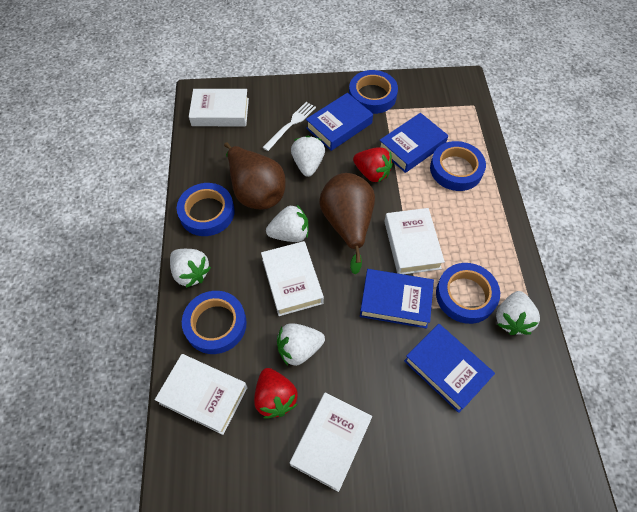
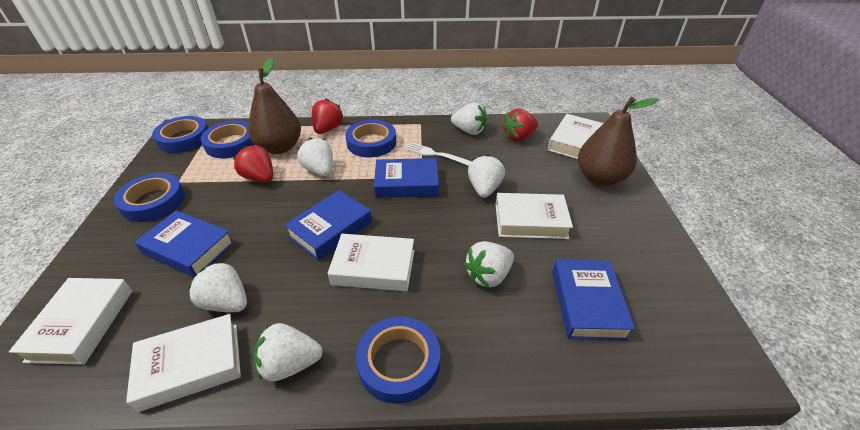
red strawberry: [254,368,298,419] [353,147,393,182] = 2 -> [233,145,273,183] [312,98,343,134] [502,109,538,141] = 3
white strawberry: [170,249,211,288] [266,204,309,242] [277,323,325,366] [291,136,325,177] [496,291,540,335] = 5 -> [187,261,247,312] [254,323,323,381] [297,138,333,176] [451,103,487,135] [464,241,514,288] [468,154,505,198] = 6

